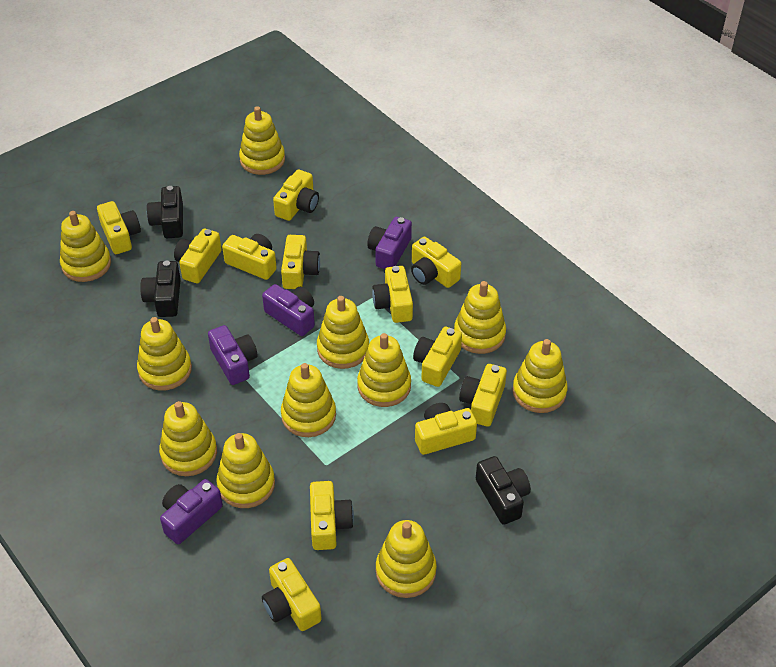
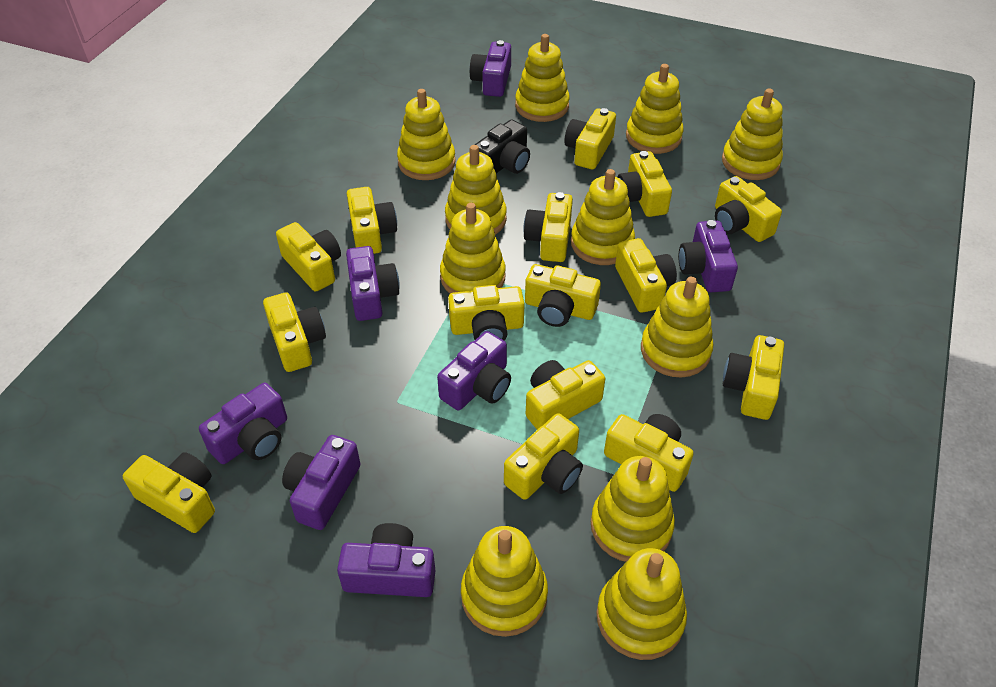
black camera: [140,261,181,317] [147,186,183,238] [476,456,531,525] = 3 -> [474,119,530,174] = 1
purple camera: [160,479,223,544] [208,325,258,385] [262,284,315,336] [367,217,412,269] = 4 -> [199,383,287,464] [282,435,360,530] [337,523,435,597] [346,246,400,321] [437,331,511,410] [470,40,511,97] [678,220,738,292] = 7
yellow camera: [97,201,141,254] [174,228,222,283] [222,234,277,280] [262,558,322,631] [273,169,319,221] [281,235,320,289] [310,481,354,550] [372,266,413,323] [411,237,461,288] [413,327,462,387] [415,403,477,455] [459,364,507,427] = 12 -> [123,452,215,533] [263,292,326,372] [276,222,341,291] [347,187,397,254] [448,285,525,341] [504,413,583,500] [523,192,573,262] [525,264,601,327] [526,360,605,430] [564,108,616,169] [604,414,694,492] [615,238,677,313] [617,151,672,217] [715,176,782,242] [723,335,784,420] = 15

